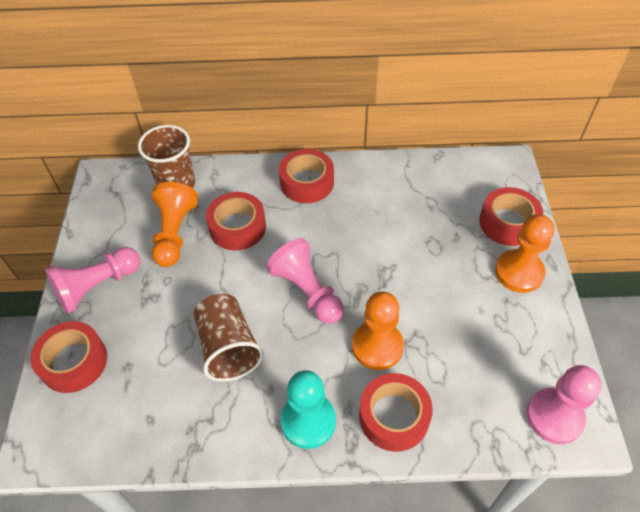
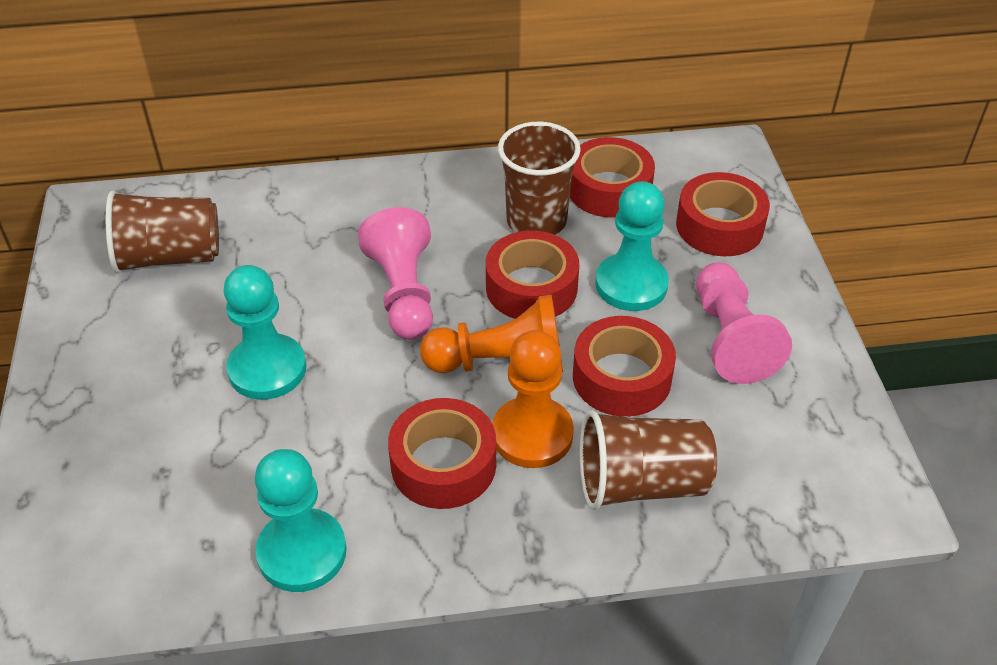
brown cup: [138,125,195,188] [194,294,264,382] = 2 -> [106,191,219,274] [498,122,581,235] [580,410,717,510] = 3
orange pawn: [152,182,198,267] [352,291,404,370] [495,214,555,293] = 3 -> [420,295,563,373] [492,330,574,468] = 2
pink pawn: [45,247,140,314] [266,238,344,324] [527,365,602,444] = 3 -> [358,207,433,340] [696,263,792,384] = 2
turquoise pawn: [281,370,336,449] = 1 -> [224,265,306,400] [255,449,347,592] [595,181,669,311] = 3

